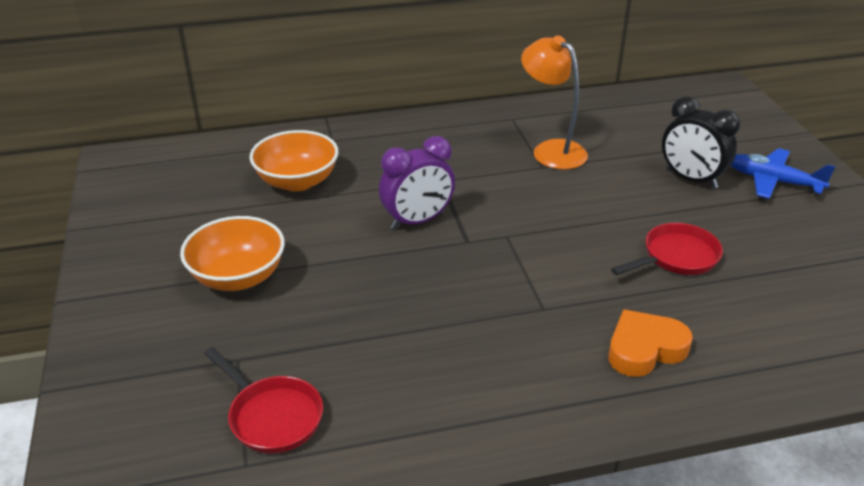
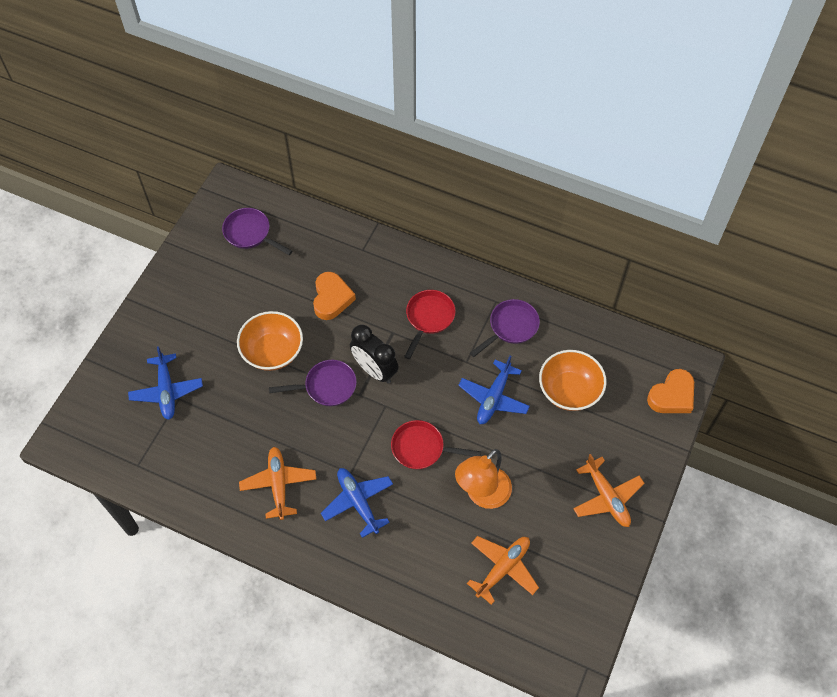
blue plane: [731,148,836,199] = 1 -> [128,346,203,420] [321,468,393,538] [458,355,530,424] = 3
orange heart: [608,309,693,377] = 1 -> [313,272,356,320] [647,369,694,413] = 2
orange plane: none = 0 -> [239,447,316,520] [467,536,539,605] [573,454,644,527] = 3
purple clock: [379,136,455,229] = 1 -> none = 0
purple pan: none = 0 -> [222,208,292,255] [269,360,357,406] [470,299,540,357] = 3

